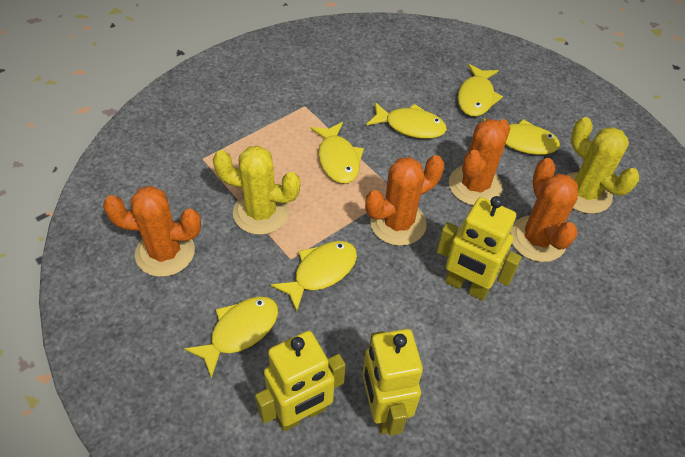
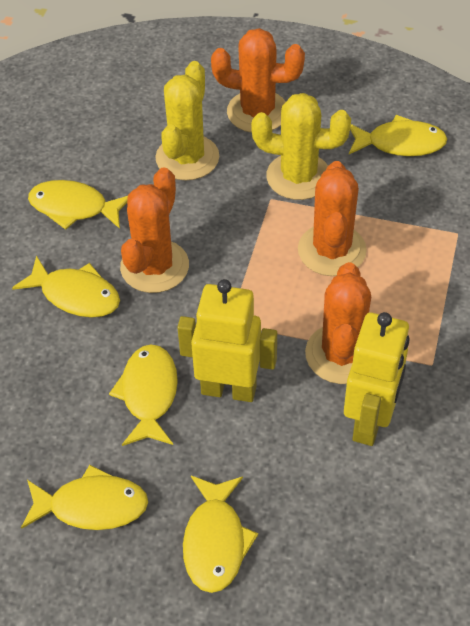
yellow robot: [255,331,346,431] [362,329,423,436] [437,196,522,300] = 3 -> [177,279,277,402] [344,312,410,446] = 2

